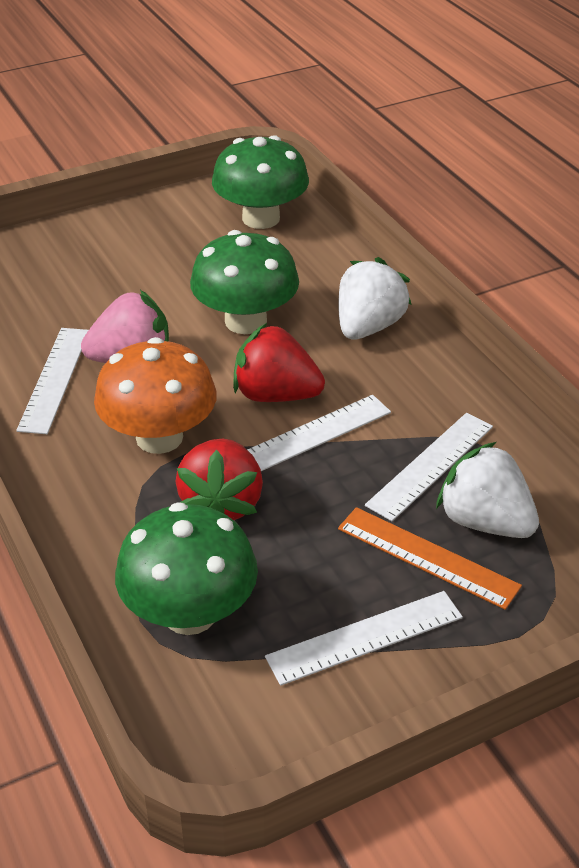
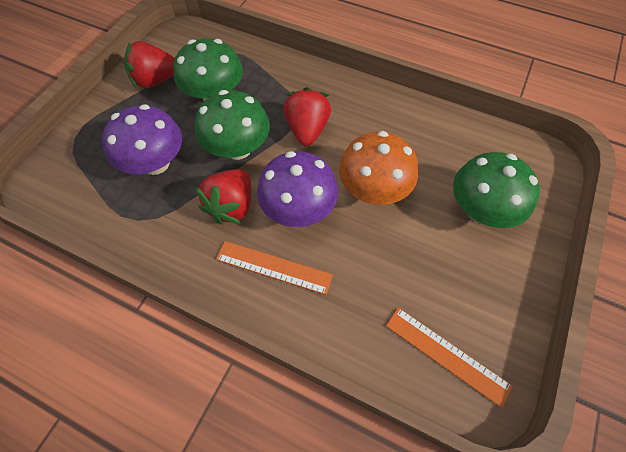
orange ruler: [338,507,522,610] = 1 -> [216,241,333,295] [386,308,513,408] = 2
pink strawberry: [81,290,169,363] = 1 -> none = 0
purple mushroom: none = 0 -> [102,104,182,175] [257,151,338,227] = 2
red strawberry: [175,439,263,520] [233,323,325,402] = 2 -> [124,41,175,88] [195,169,251,224] [284,87,331,146] = 3
white ruler: [16,328,88,434] [247,395,391,471] [265,591,463,686] [365,413,493,521] = 4 -> none = 0
white strawberry: [338,257,412,340] [436,442,539,538] = 2 -> none = 0

